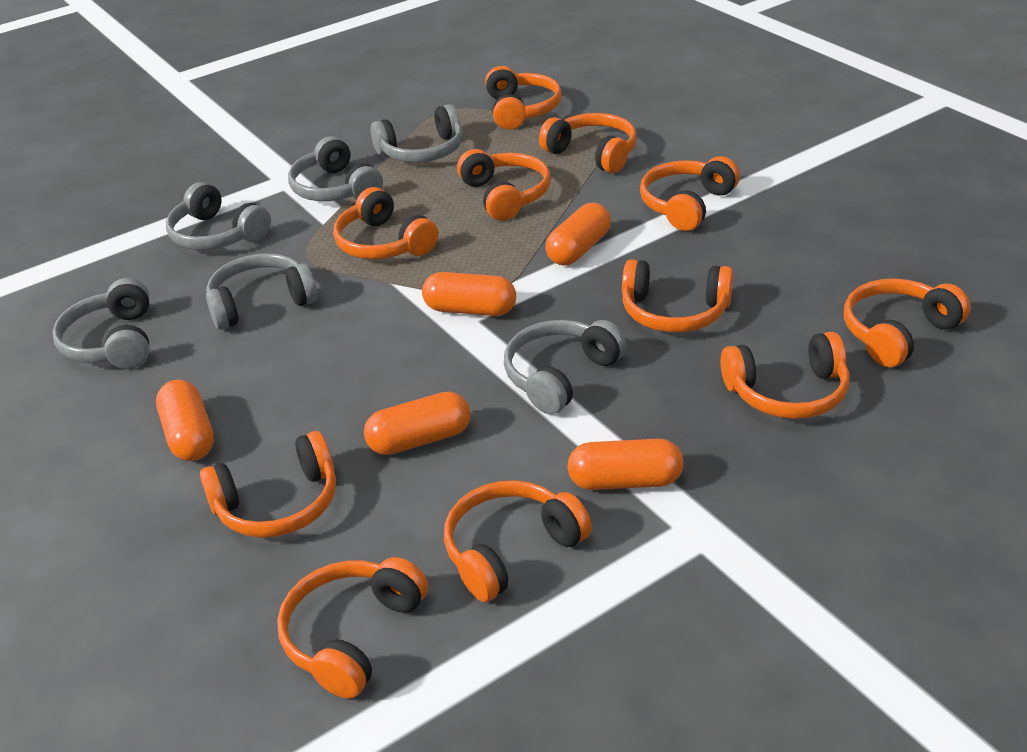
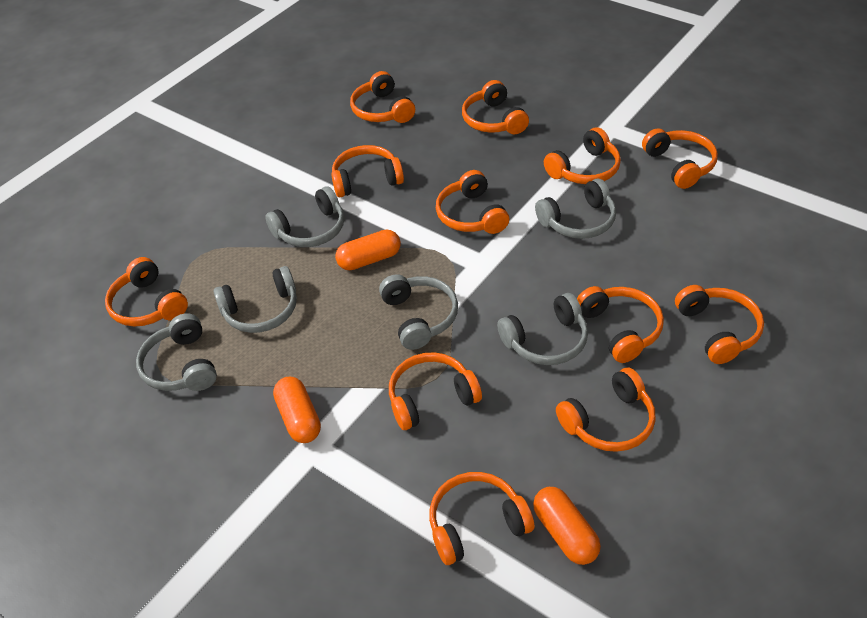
orange capsule: [156,380,214,461] [364,392,471,455] [422,272,516,316] [545,203,611,265] [567,439,684,490] = 5 -> [273,377,321,443] [335,229,401,270] [533,487,601,565] = 3
orange headphones: [200,431,336,538] [277,557,428,699] [333,187,438,259] [444,480,592,602] [457,149,551,221] [485,66,561,130] [539,113,637,173] [622,259,733,332] [640,156,740,231] [721,332,849,419] [844,279,970,367] = 11 -> [105,257,188,327] [331,145,404,197] [350,71,415,123] [389,352,482,430] [429,472,535,565] [436,170,509,234] [462,80,529,134] [544,127,621,184] [556,368,656,452] [577,286,664,363] [642,128,718,189] [675,285,764,364] = 12

